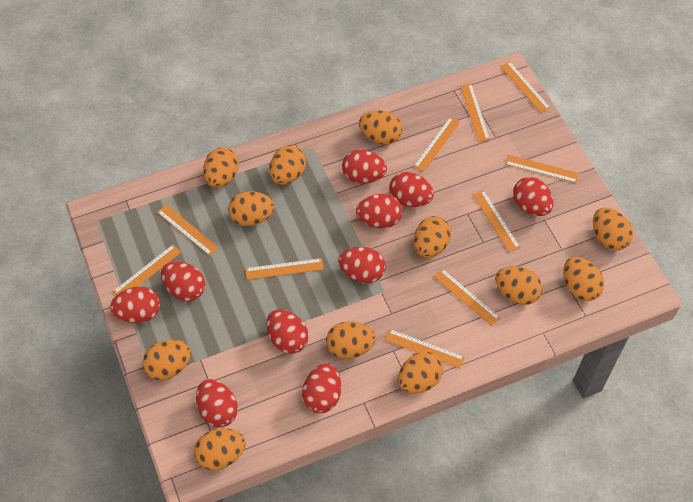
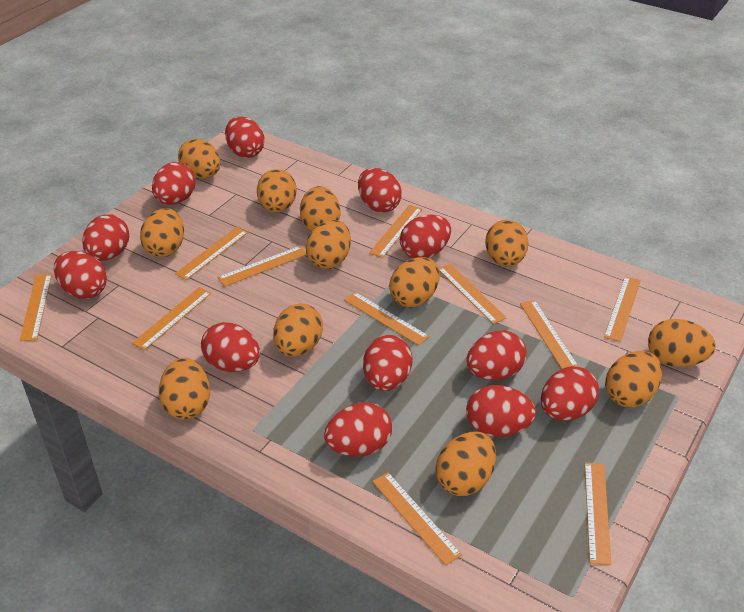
orange ruler: [113,245,181,295] [157,205,219,256] [245,258,324,280] [385,329,465,368] [414,117,460,172] [434,269,500,326] [460,84,490,141] [473,190,520,252] [500,61,550,113] [505,155,579,183] = 10 -> [20,274,52,341] [132,287,211,350] [175,227,248,280] [218,246,307,287] [344,292,429,345] [369,205,422,258] [372,472,462,566] [439,264,506,324] [520,300,579,369] [585,462,611,565] [604,276,641,342] = 11
red egg: [110,286,160,323] [161,262,205,301] [196,379,238,428] [267,309,309,354] [302,363,341,413] [338,247,386,283] [342,150,387,184] [356,194,402,228] [389,172,434,207] [513,177,554,216] = 10 -> [54,251,107,299] [82,214,129,261] [152,162,196,205] [201,322,260,372] [225,116,265,158] [324,402,392,457] [358,168,402,213] [363,335,413,391] [400,215,451,258] [466,330,527,380] [466,385,536,437] [541,366,599,421] = 12

